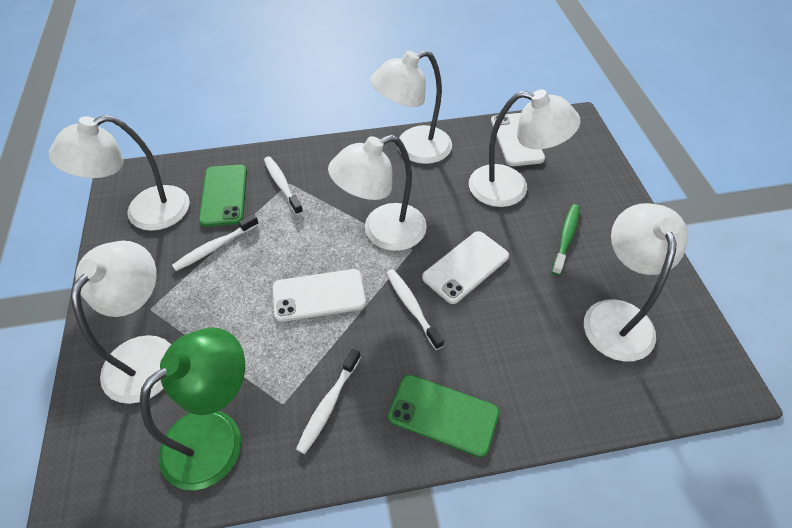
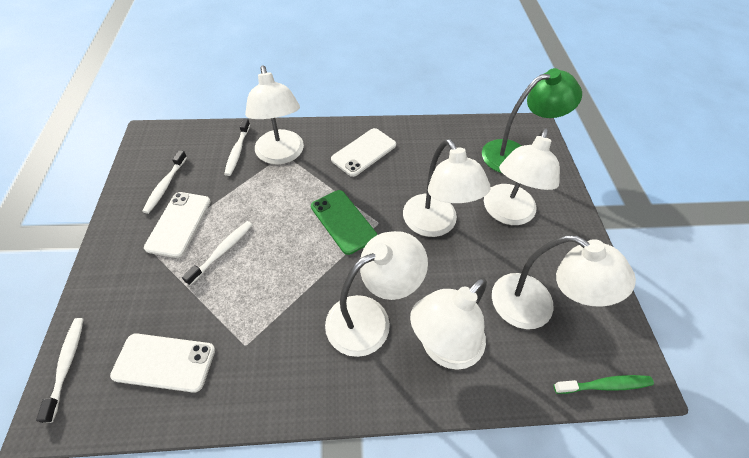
green phone: [199,165,247,227] [388,375,499,457] = 2 -> [311,190,377,255] = 1

